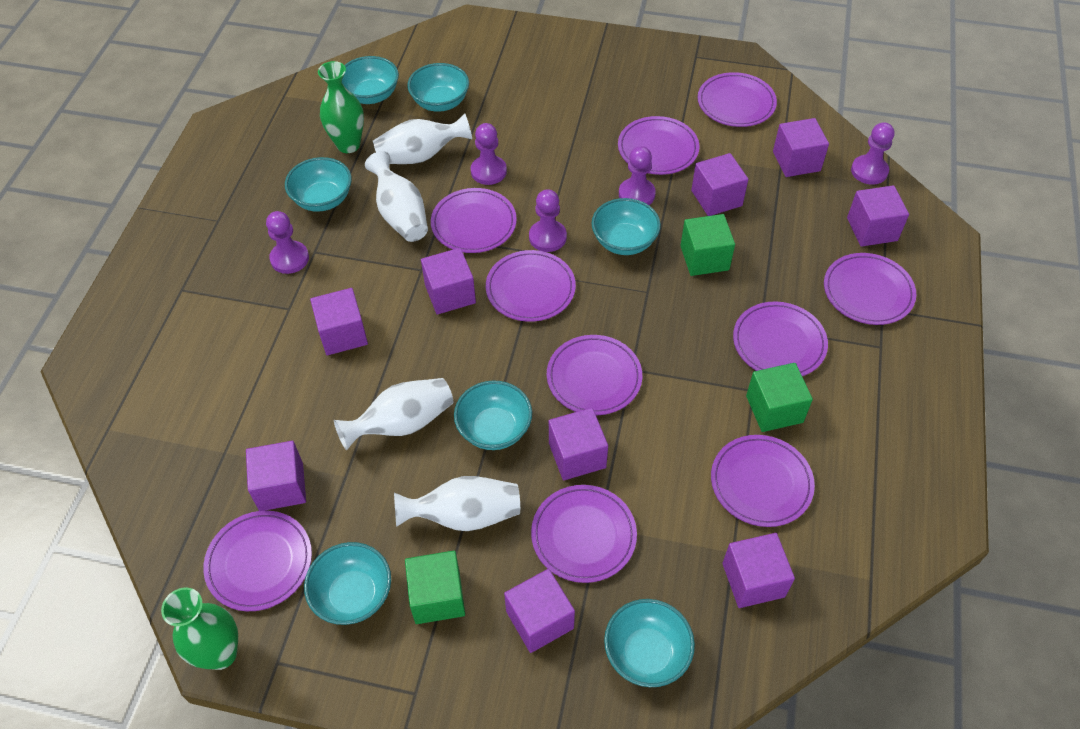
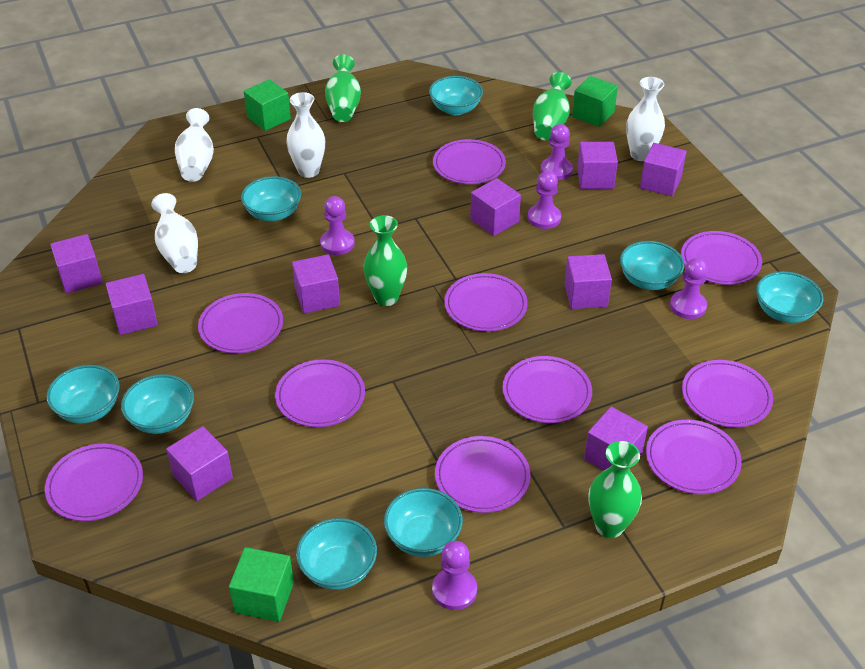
green vase: [161,587,238,670] [318,61,364,153] = 2 -> [325,54,361,122] [363,215,407,306] [533,72,571,140] [589,441,642,538] = 4
turquoise bowl: [285,157,352,212] [304,542,391,625] [342,56,399,104] [407,63,469,112] [454,381,532,450] [591,198,661,255] [604,599,695,687] = 7 -> [47,365,120,423] [121,374,194,434] [241,176,301,221] [296,518,377,590] [384,488,463,557] [429,76,483,115] [620,241,684,290] [756,271,824,323] = 8

